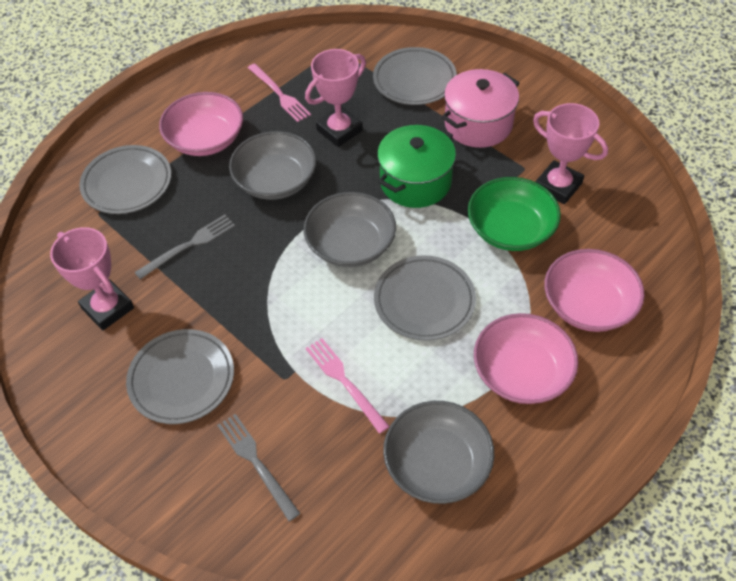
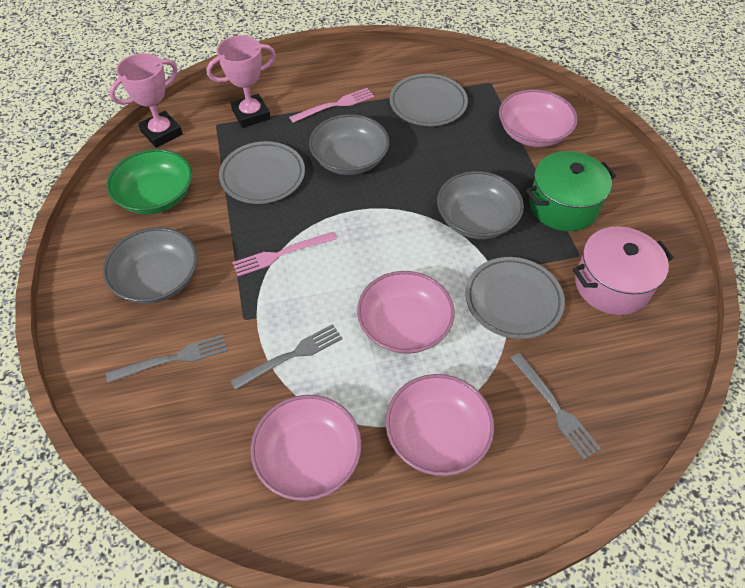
grey fork: [134,215,235,279] [217,414,300,521] = 2 -> [106,335,228,383] [231,324,343,390] [510,353,601,460] = 3
grey plate: [79,145,172,214] [126,329,234,424] [373,47,457,105] [374,255,476,341] = 4 -> [219,141,305,204] [389,74,468,126] [465,257,565,339] = 3
pink bowl: [159,92,243,156] [474,313,578,404] [544,249,645,332] = 3 -> [251,395,362,501] [357,271,454,354] [386,374,494,476] [499,89,578,147] = 4
pink trophy: [50,227,134,330] [305,49,366,147] [533,103,608,204] = 3 -> [109,53,183,148] [207,35,276,128] = 2

